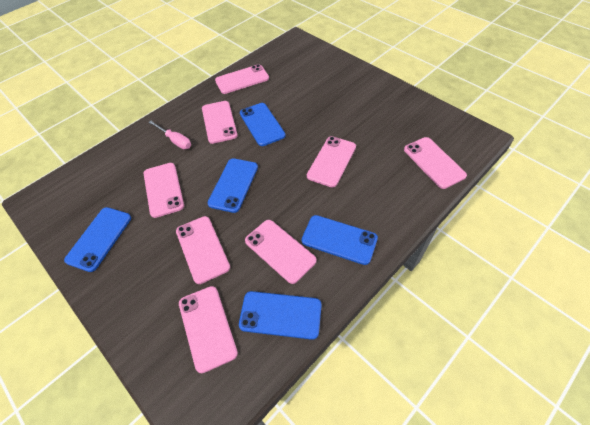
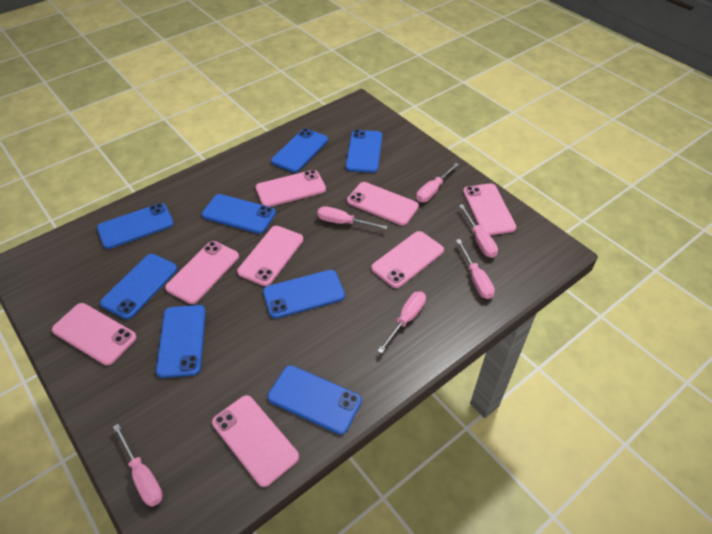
blue phone: [64,207,131,272] [207,158,258,213] [239,291,322,340] [240,103,286,146] [302,215,378,265] = 5 -> [97,203,174,249] [100,254,178,319] [156,305,206,378] [202,194,276,234] [263,270,345,319] [268,365,362,435] [271,128,328,173] [346,130,382,173] = 8
pink screwdriver: [148,121,191,149] = 1 -> [113,424,163,507] [317,206,388,229] [378,291,426,354] [416,163,459,202] [456,239,495,299] [459,204,498,258] = 6

